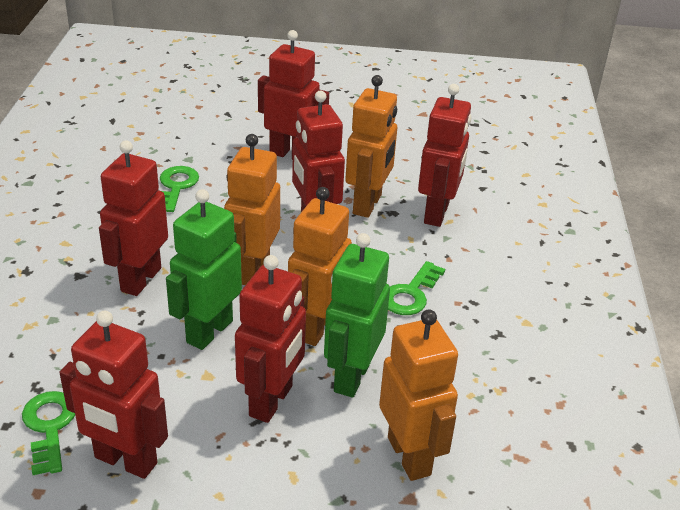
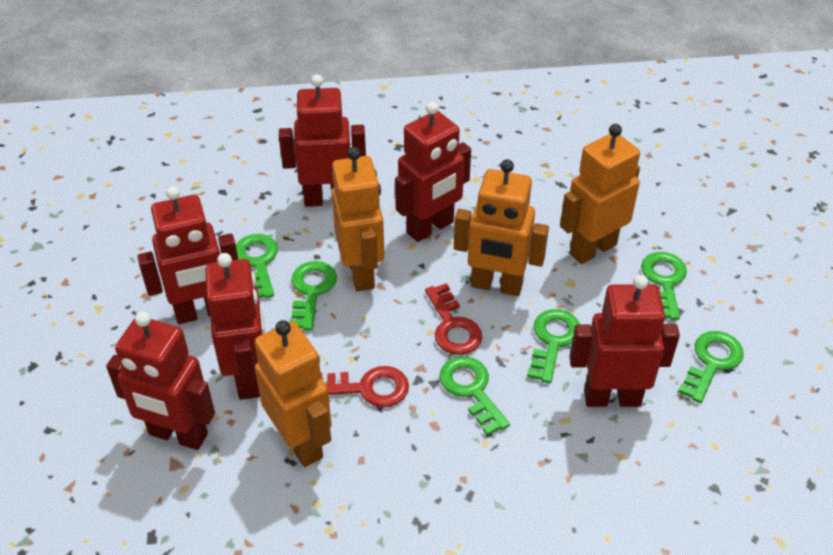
green key: [22,391,75,475] [160,166,199,212] [388,261,445,315] = 3 -> [236,234,278,298] [289,261,337,330] [439,356,510,436] [527,309,580,383] [641,252,687,320] [678,331,744,403] = 6
green robot: [166,189,242,350] [324,233,390,398] = 2 -> none = 0
red key: none = 0 -> [320,366,409,407] [425,283,482,355] = 2

